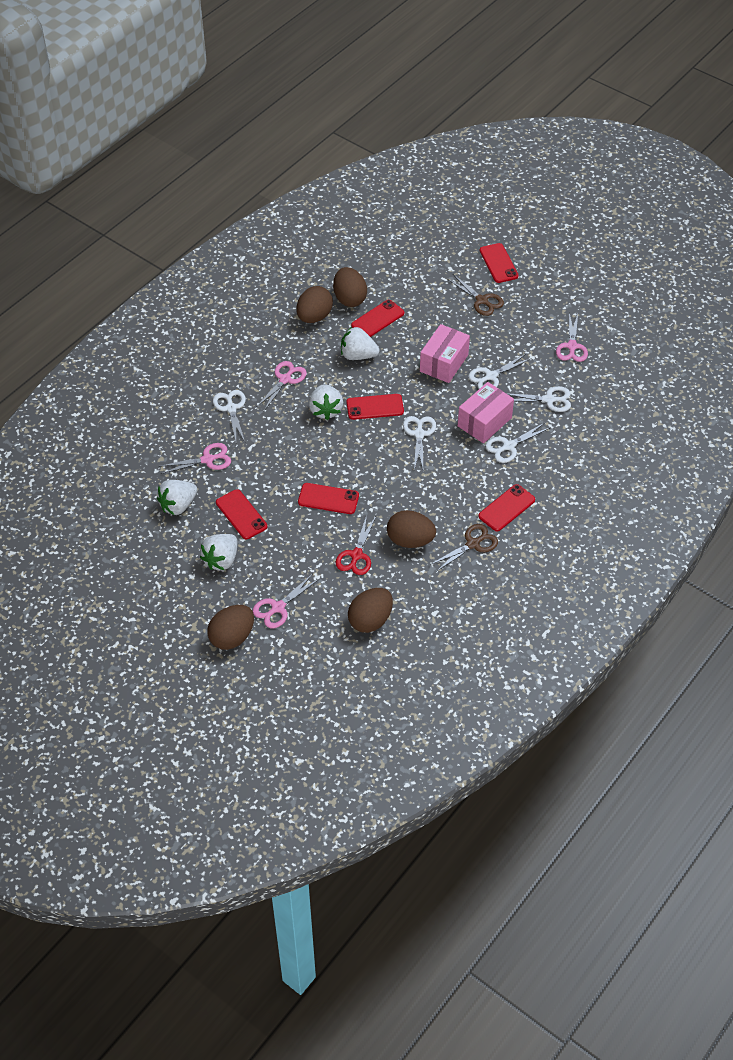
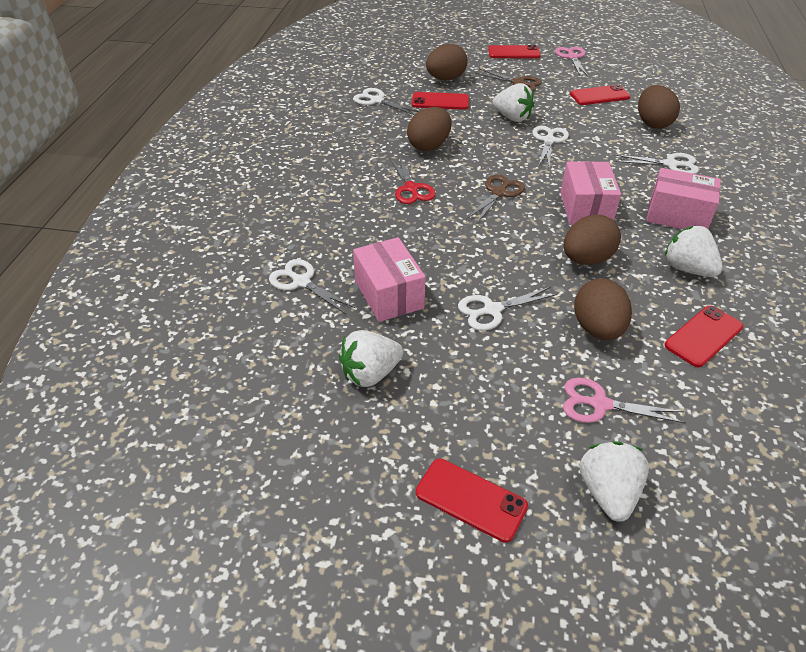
pink box: [420,324,470,383] [458,382,514,443] = 2 -> [353,237,426,322] [560,161,621,225] [646,168,721,229] = 3
pink scissors: [158,443,231,474] [253,575,319,628] [256,361,307,412] [556,313,588,362] = 4 -> [555,47,588,76] [563,378,685,423] = 2
red phone: [216,489,267,539] [298,483,359,514] [346,394,404,420] [351,300,404,337] [478,484,535,531] [480,243,519,283] = 6 -> [412,92,469,110] [416,458,528,543] [488,45,541,58] [570,84,631,105] [664,306,743,368] = 5

